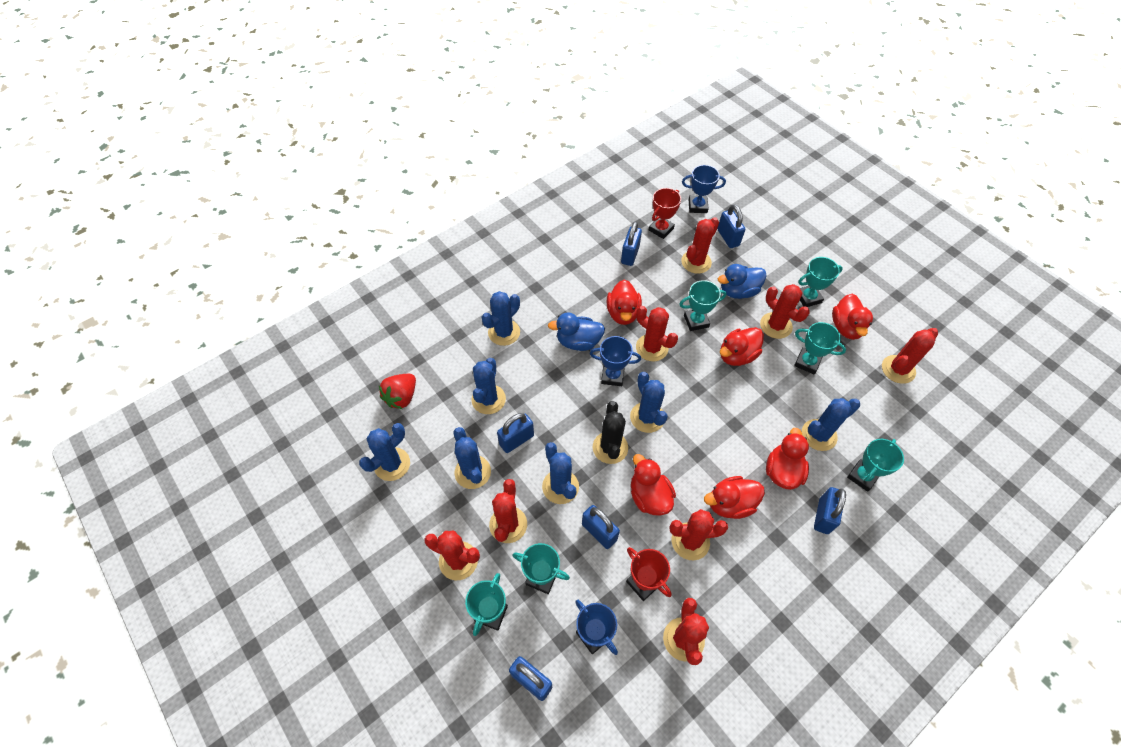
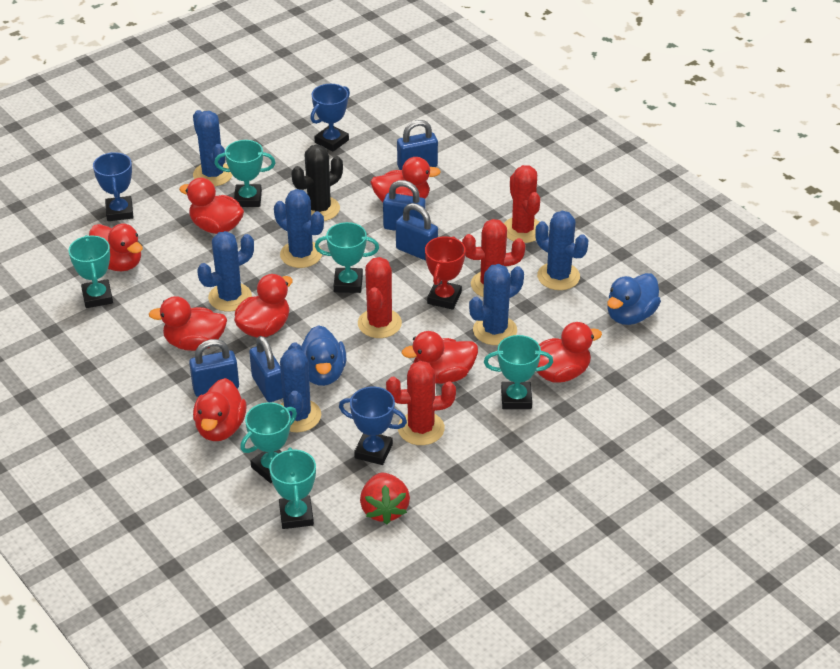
blue cactus: [359,423,410,481] [454,427,491,489] [472,358,506,414] [482,291,520,346] [542,442,579,504] [630,372,668,433] [802,398,860,451] = 7 -> [193,110,232,186] [197,231,254,312] [274,189,324,268] [280,342,321,432] [469,264,524,345] [535,211,589,290] = 6
blue padlock: [497,413,534,453] [509,656,552,701] [582,505,620,549] [621,222,642,266] [717,204,745,248] [814,487,846,534] = 6 -> [189,339,239,397] [249,336,283,402] [383,180,426,231] [396,203,438,261] [397,120,438,170] = 5
red cactus: [424,531,480,580] [489,479,527,543] [636,306,678,361] [663,598,709,665] [669,509,728,560] [681,217,719,274] [760,284,810,339] [882,328,938,384] = 8 -> [358,257,402,338] [386,361,456,445] [462,219,525,297] [504,165,540,243] = 4
red duck: [607,280,642,325] [631,454,676,516] [704,476,765,519] [720,327,764,366] [766,428,809,490] [832,294,873,340] = 6 -> [89,224,143,271] [149,296,227,351] [179,178,244,234] [193,378,247,441] [234,274,293,338] [370,157,441,202] [401,331,478,384] [536,322,602,383] = 8
red trophy: [626,547,672,601] [649,188,681,239] = 2 -> [425,236,465,310] = 1

